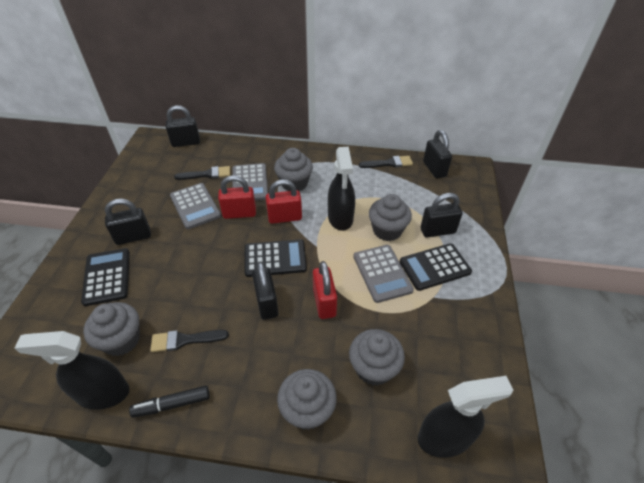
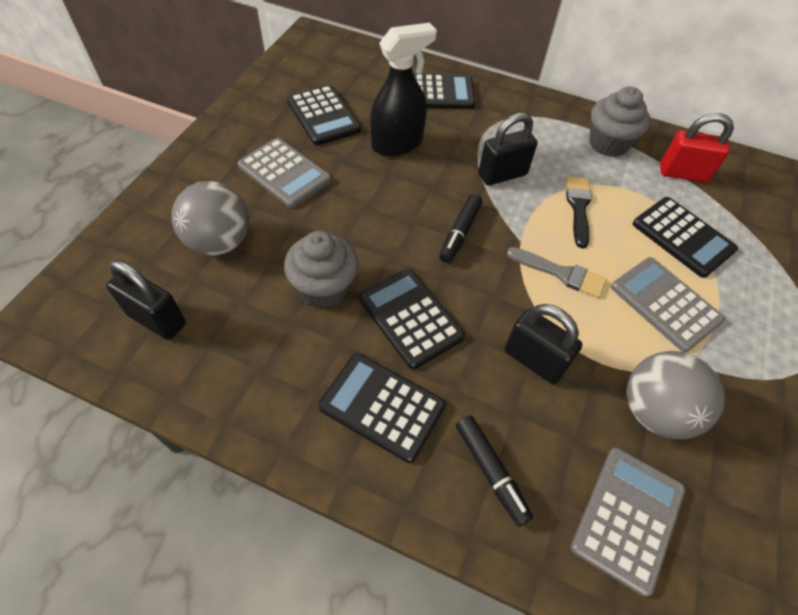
black brush: [150,330,229,352] [174,166,230,180] [359,156,413,168] = 3 -> [566,176,592,248] = 1
black calculator: [81,248,130,306] [244,239,307,277] [400,243,472,291] = 3 -> [287,85,361,146] [318,353,446,463] [359,269,465,369] [413,73,475,109] [633,197,738,278] = 5
black marker: [129,386,210,418] = 1 -> [439,194,482,263] [456,415,533,527] = 2
black padlock: [105,199,151,245] [166,105,200,147] [252,262,279,320] [420,193,463,237] [423,130,452,179] = 5 -> [106,260,186,340] [478,113,537,186] [505,304,582,384] = 3
black spray bottle: [15,331,129,410] [328,147,355,231] [417,376,513,458] = 3 -> [370,23,437,156] = 1
grey ball: none = 0 -> [171,181,249,255] [627,351,725,439] = 2
grey brush: none = 0 -> [507,247,607,298] = 1
grey cupcake: [83,302,140,356] [274,148,313,192] [277,369,337,430] [349,329,405,386] [369,194,412,241] = 5 -> [284,231,359,308] [589,87,651,157] = 2
red padlock: [218,175,256,219] [266,179,302,224] [313,261,337,319] = 3 -> [660,113,734,183] = 1

